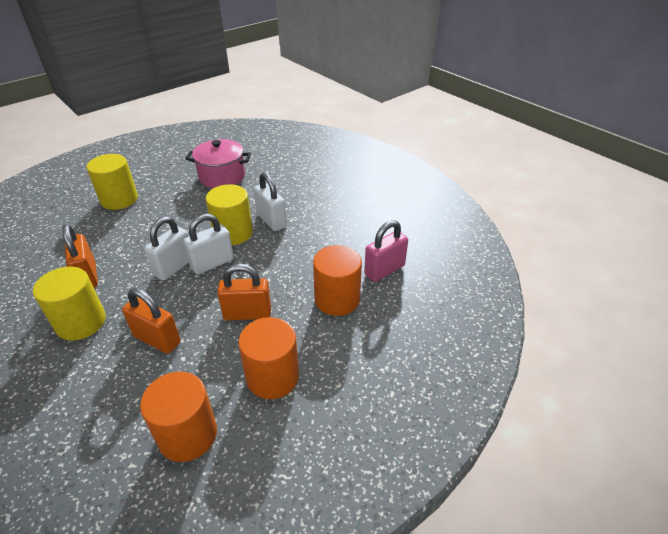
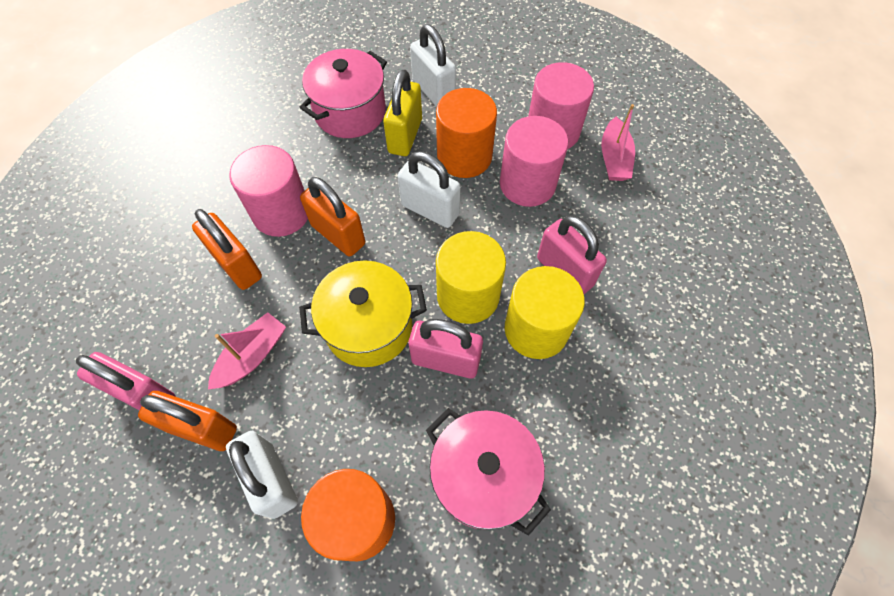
orange cylinder: [140,372,217,462] [238,317,299,399] [313,245,362,316] = 3 -> [301,469,395,561] [436,88,497,178] = 2
pink boat: none = 0 -> [208,312,286,390] [601,104,635,181] = 2
pink cylinder: none = 0 -> [229,145,308,237] [500,116,568,207] [528,62,594,149] = 3
pink padlock: [364,220,408,282] = 1 -> [76,352,176,410] [409,319,483,379] [537,216,607,294] = 3
pink pot: [186,139,251,188] = 1 -> [299,49,387,138] [426,408,551,536] = 2
yellow cylinder: [33,267,106,341] [87,154,138,210] [206,184,253,245] = 3 -> [436,231,506,324] [505,266,585,359] = 2
yellow padlock: none = 0 -> [383,69,422,156] = 1
yellow pot: none = 0 -> [299,260,427,367] = 1

